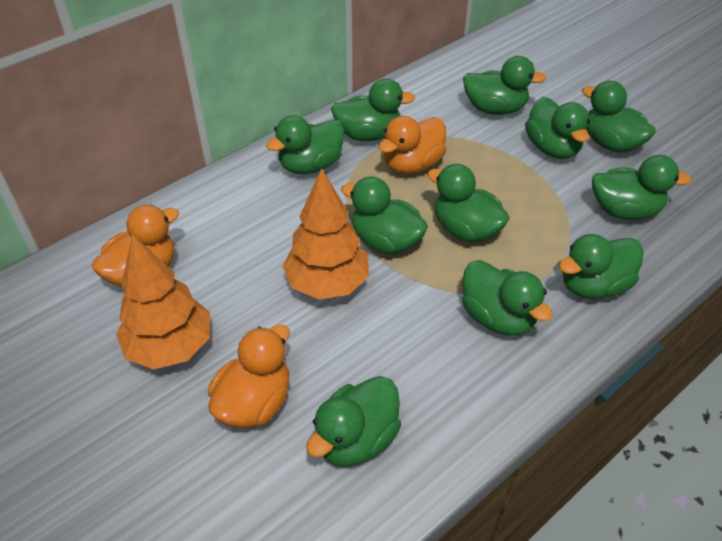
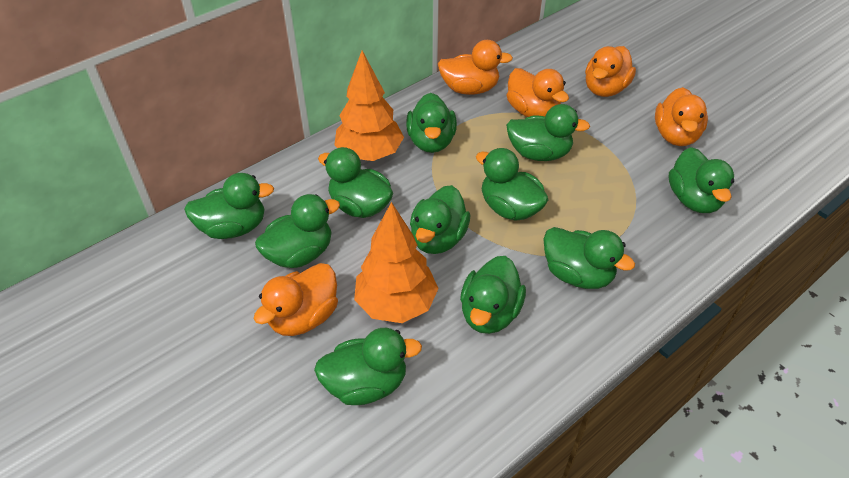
orange duck: [92,205,179,287] [208,324,290,428] [378,116,446,174] = 3 -> [254,263,338,336] [438,40,513,95] [507,68,569,117] [585,46,636,97] [655,87,708,146] = 5

